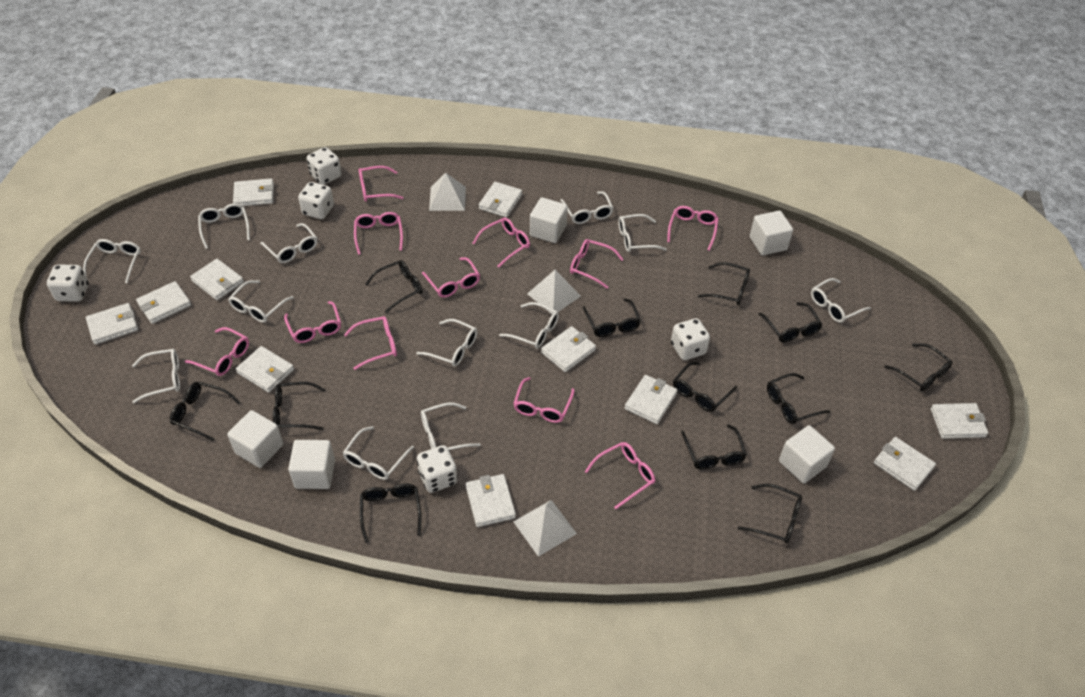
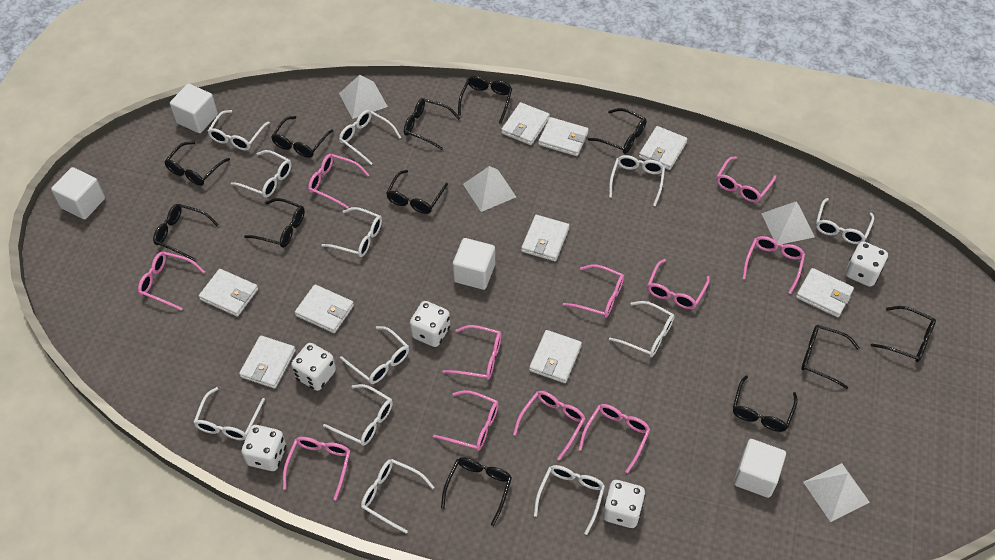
white cube: [227,410,283,468] [288,440,335,489] [530,197,568,243] [750,211,793,255] [779,425,835,484] = 5 -> [51,167,105,219] [170,84,218,133] [453,238,495,290] [734,439,786,498] = 4
white pyramid: [429,173,466,211] [513,500,577,557] [527,270,581,314] = 3 -> [339,75,388,119] [463,166,516,212] [761,201,815,244] [803,463,870,522] = 4
white wallet: [86,303,138,345] [136,281,191,324] [190,259,244,300] [233,178,274,206] [236,346,294,393] [466,474,516,527] [479,182,522,218] [541,326,596,372] [625,375,678,424] [874,437,936,491] [931,403,988,439] = 11 -> [199,269,258,317] [239,335,296,389] [295,284,354,333] [501,102,550,145] [521,215,569,261] [529,330,582,383] [538,117,589,156] [639,126,687,170] [796,268,854,317] = 9

